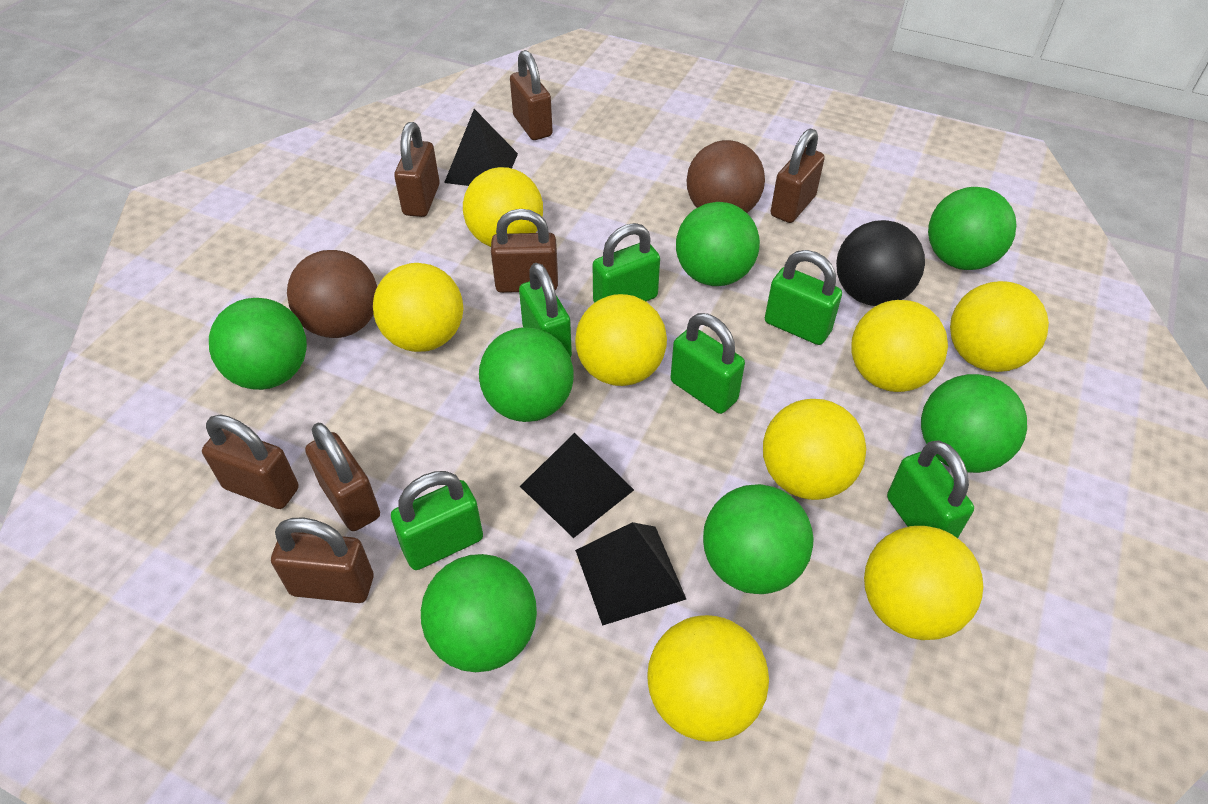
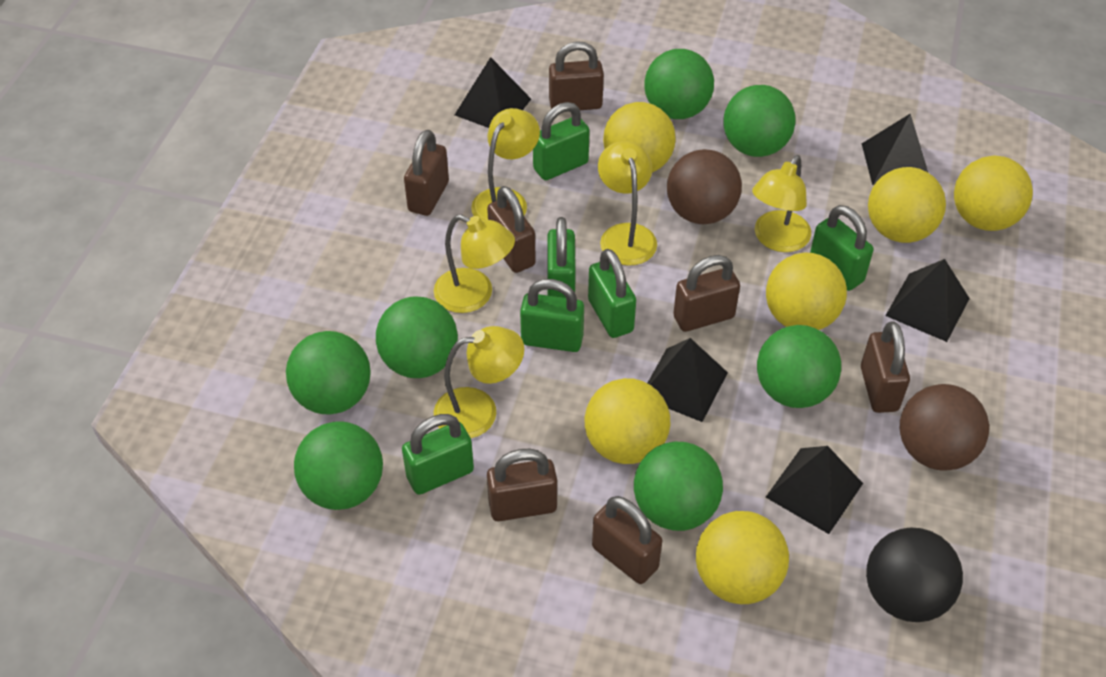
black pyramid: [444,109,518,186] [520,433,634,538] [575,522,686,626] = 3 -> [455,57,531,128] [648,338,728,422] [766,446,863,534] [862,114,928,185] [885,259,970,342] = 5
yellow ball: [373,263,463,352] [463,167,543,247] [575,294,667,386] [647,615,769,742] [763,399,866,500] [851,300,948,392] [864,526,983,640] [950,281,1049,372] = 8 -> [585,378,670,464] [603,102,676,173] [696,511,789,604] [766,252,847,330] [868,167,946,243] [954,155,1033,231] = 6
yellow lamp: none = 0 -> [434,215,515,313] [434,326,524,438] [471,108,540,220] [598,141,657,266] [752,155,811,252] = 5

